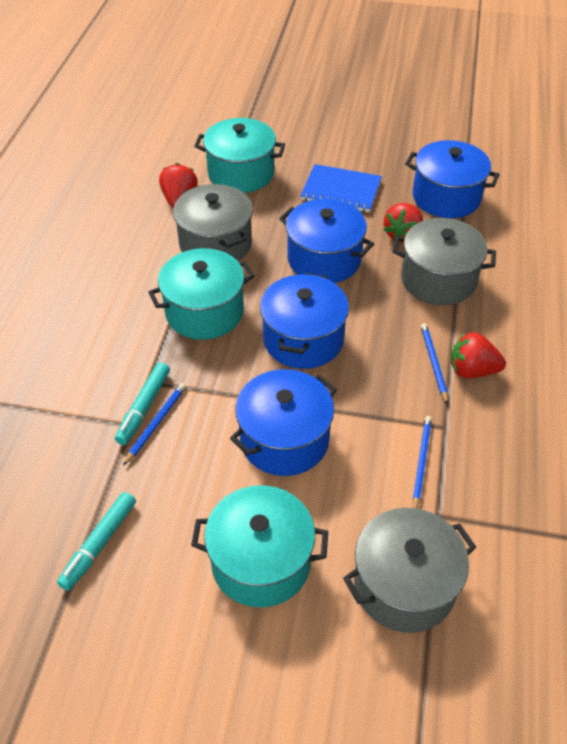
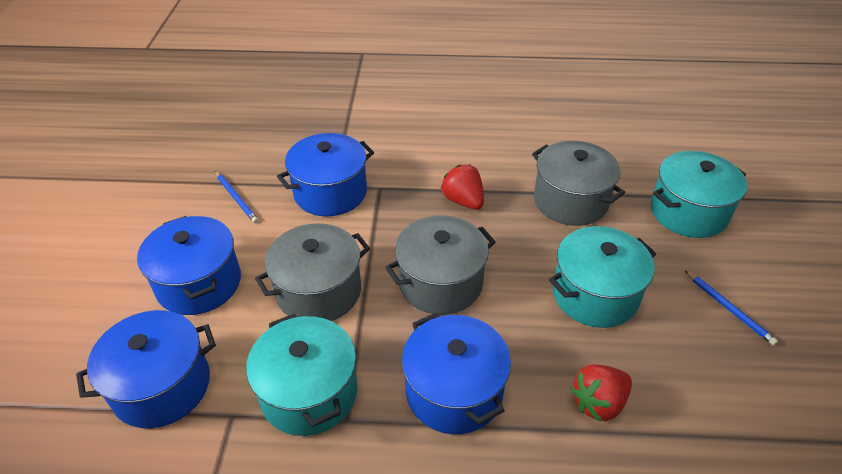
blue notebook: [300,164,382,212] = 1 -> none = 0
blue pencil: [123,383,186,466] [413,416,432,508] [421,323,448,405] = 3 -> [215,171,258,223] [684,270,778,346] = 2
red strawberry: [159,163,198,208] [383,203,423,243] [451,332,506,378] = 3 -> [441,165,484,210] [571,364,632,422] = 2
turquoise marker: [57,492,136,591] [115,362,170,445] = 2 -> none = 0

